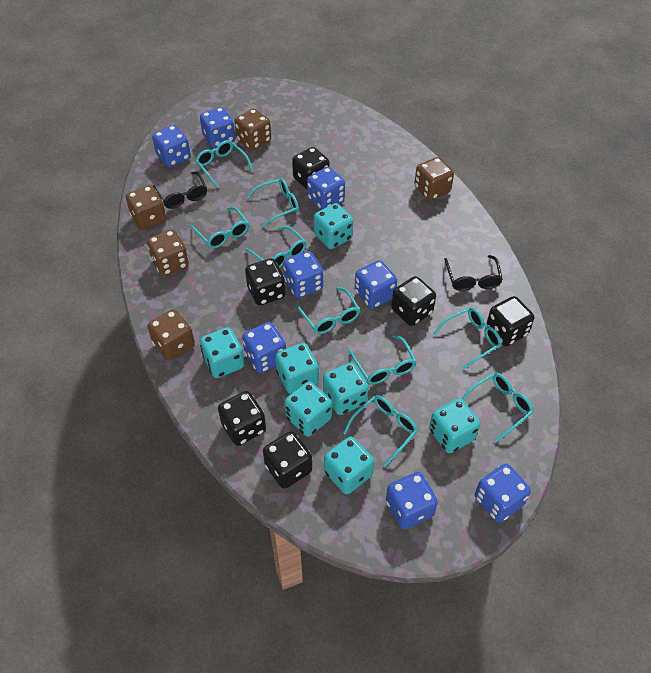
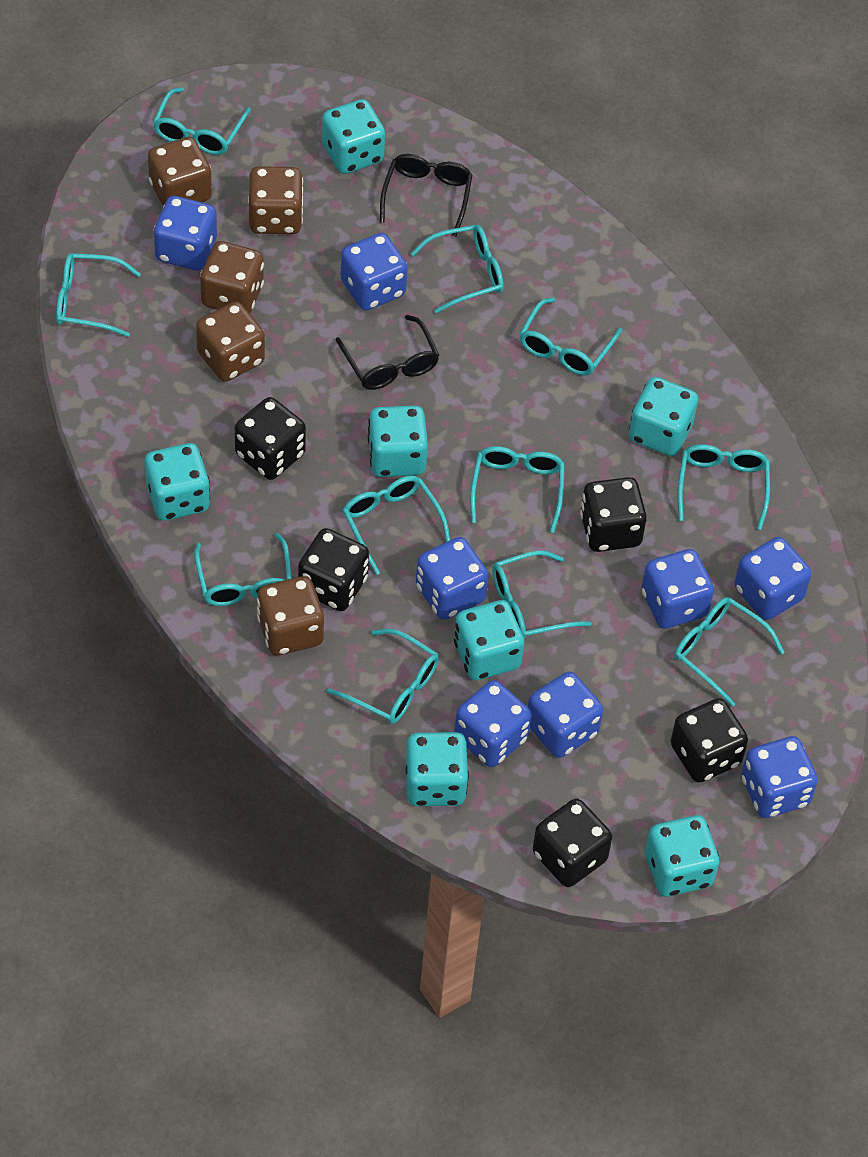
black dice: [218,391,266,446] [245,258,286,305] [263,431,312,489] [292,147,330,189] [391,276,436,326] [486,296,534,346] = 6 -> [235,397,306,480] [298,528,369,611] [533,799,612,887] [580,477,647,552] [671,698,748,783] = 5
turquoise glasses: [190,207,249,248] [195,140,253,188] [245,178,299,228] [245,226,307,268] [295,287,360,334] [343,395,418,467] [349,335,417,385] [433,307,502,370] [462,373,534,442] = 9 -> [56,253,141,337] [153,87,251,155] [194,533,292,606] [327,629,439,724] [343,475,450,575] [410,225,504,313] [470,446,565,533] [493,551,592,639] [520,298,622,376] [674,597,785,707] [678,444,770,530] = 11

